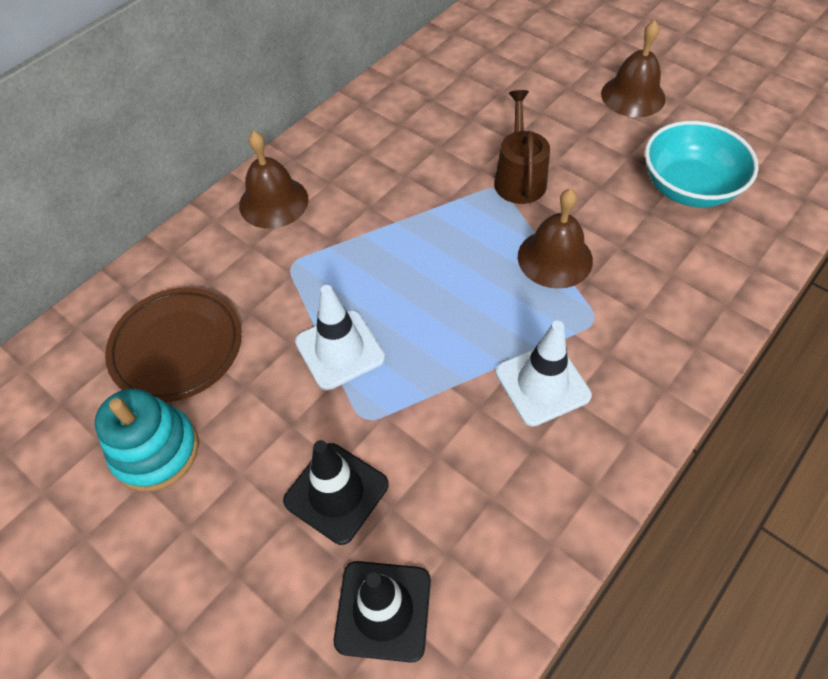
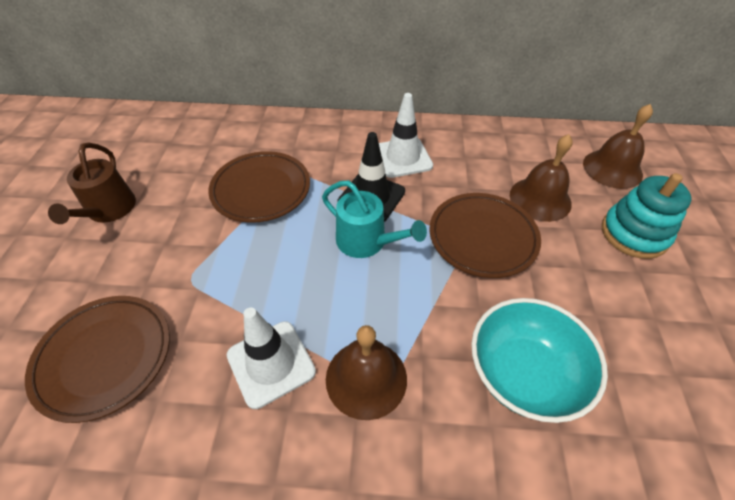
black traffic cone: [283,440,389,545] [334,561,431,663] = 2 -> [337,132,405,222] = 1
brown plate: [105,287,241,402] = 1 -> [25,296,170,423] [208,151,310,223] [429,193,541,278] = 3
turquoise watering can: none = 0 -> [322,181,427,258] = 1

